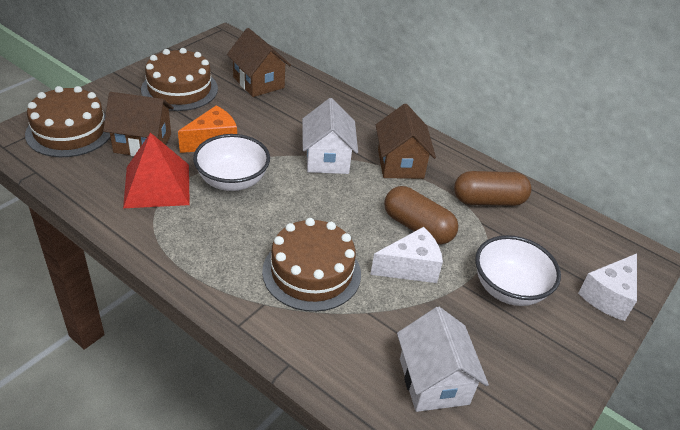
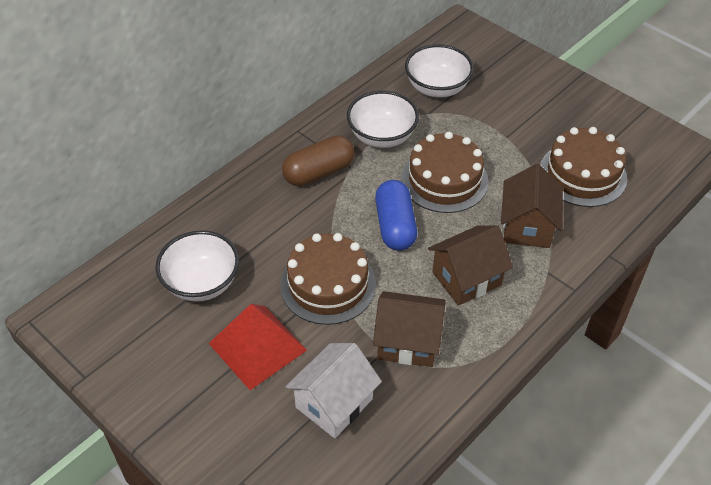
blue capsule: none = 0 -> [375,180,417,251] = 1
brown capsule: [384,186,458,245] [454,171,531,206] = 2 -> [282,135,354,186] = 1
orange cheese: [178,105,237,153] = 1 -> none = 0
white bowl: [193,134,270,191] [475,235,561,306] = 2 -> [156,230,239,302] [347,91,419,148] [405,44,474,98] = 3
white cheese: [370,227,443,283] [578,253,637,321] = 2 -> none = 0
white house: [302,98,358,174] [397,307,489,412] = 2 -> [285,343,382,438] = 1

